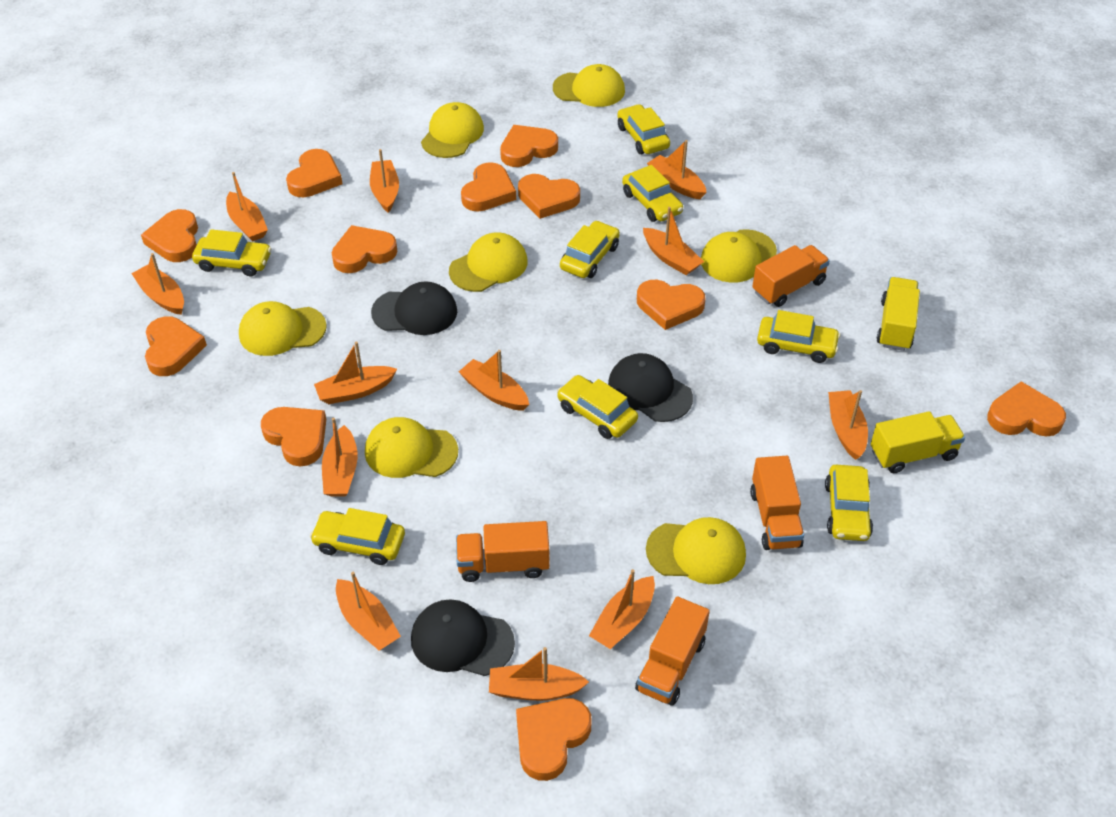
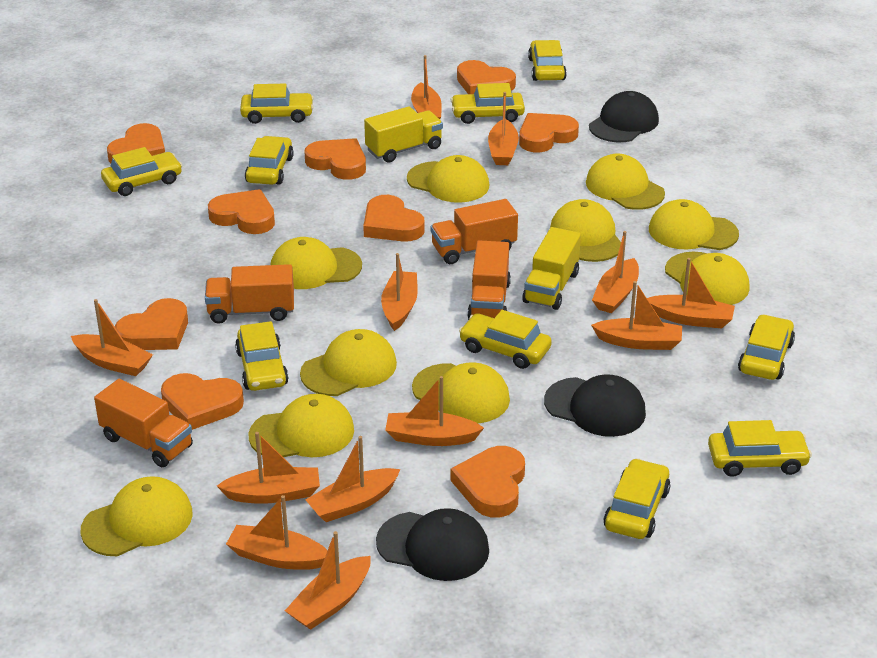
orange heart: [141,209,198,262] [145,316,207,376] [261,407,326,466] [286,149,342,197] [332,225,397,273] [461,162,516,211] [500,125,558,167] [516,698,591,781] [518,174,580,219] [637,280,705,330] [987,381,1066,437] = 11 -> [107,123,165,163] [115,298,188,350] [161,373,244,430] [208,189,275,234] [304,138,366,180] [363,195,425,242] [451,446,525,518] [457,60,516,94] [519,113,579,152] = 9
yellow cap: [239,301,327,356] [365,417,458,478] [421,102,484,158] [449,232,528,292] [553,64,625,107] [646,517,746,584] [701,229,777,283] = 7 -> [81,476,193,556] [249,394,354,457] [270,237,362,289] [300,329,397,396] [407,155,489,203] [412,362,510,423] [550,199,621,262] [586,154,665,210] [649,199,739,250] [665,252,750,305] = 10
yellow car: [192,229,271,276] [310,508,405,565] [557,375,638,439] [560,221,620,278] [617,104,670,154] [622,165,683,222] [757,310,840,363] [825,465,873,541] = 8 -> [101,147,182,196] [235,321,289,391] [240,83,314,124] [245,136,294,185] [451,83,525,124] [459,310,552,369] [528,40,567,81] [604,458,670,539] [708,420,812,477] [738,314,795,380] = 10

